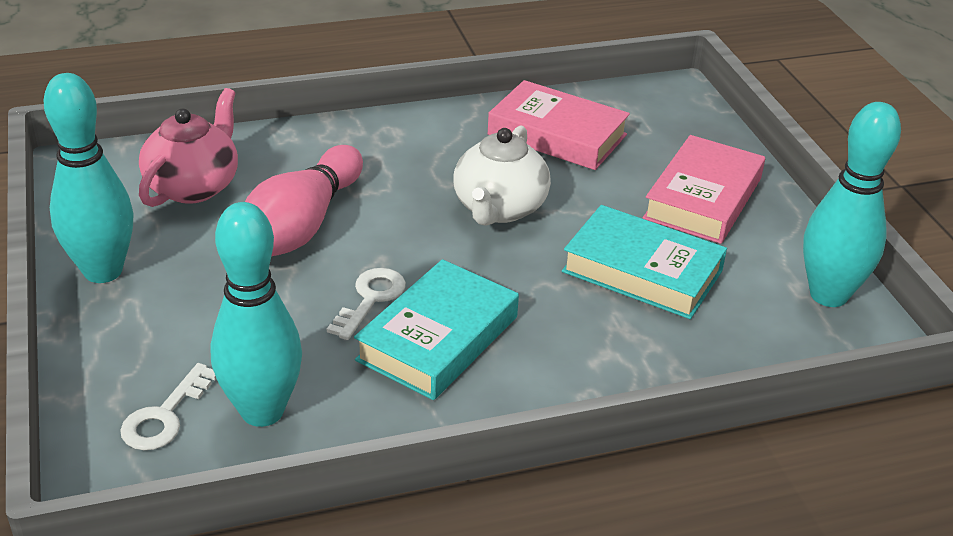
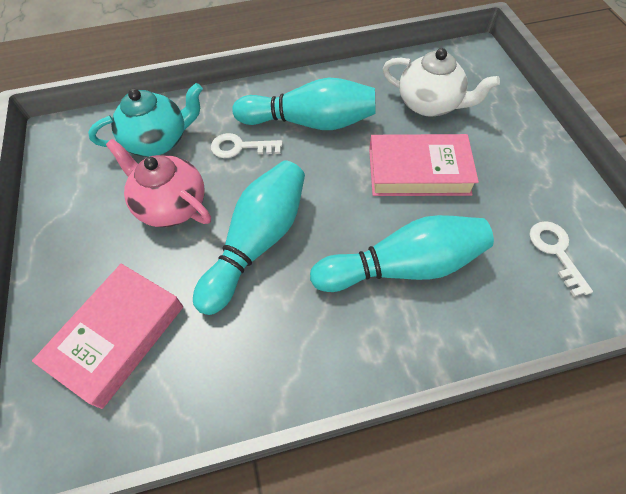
pink bowling pin: [245,145,363,256] = 1 -> none = 0
turquoise book: [354,259,519,400] [562,205,727,319] = 2 -> none = 0
turquoise teapot: none = 0 -> [88,83,203,157] = 1

